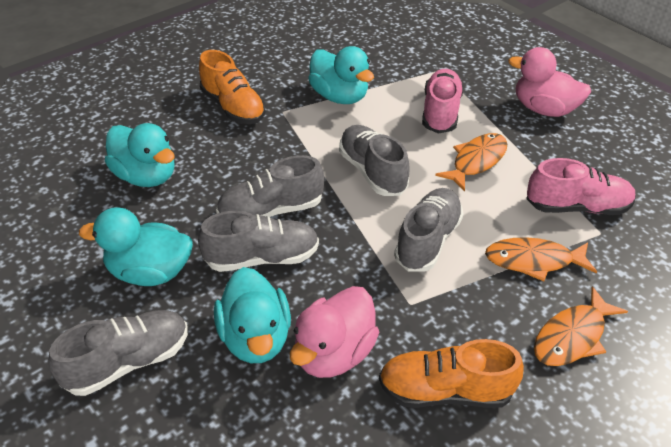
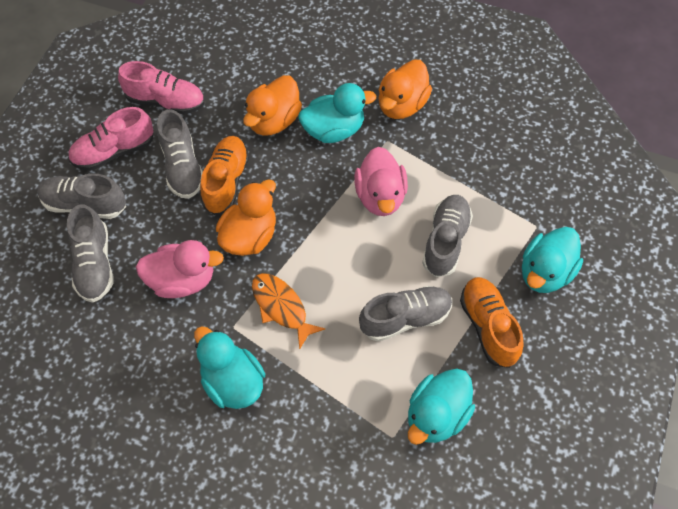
orange duck: none = 0 -> [216,179,276,256] [243,75,302,136] [379,60,432,119] = 3
orange fish: [435,133,507,191] [485,237,597,281] [534,287,628,366] = 3 -> [252,273,325,350] = 1

